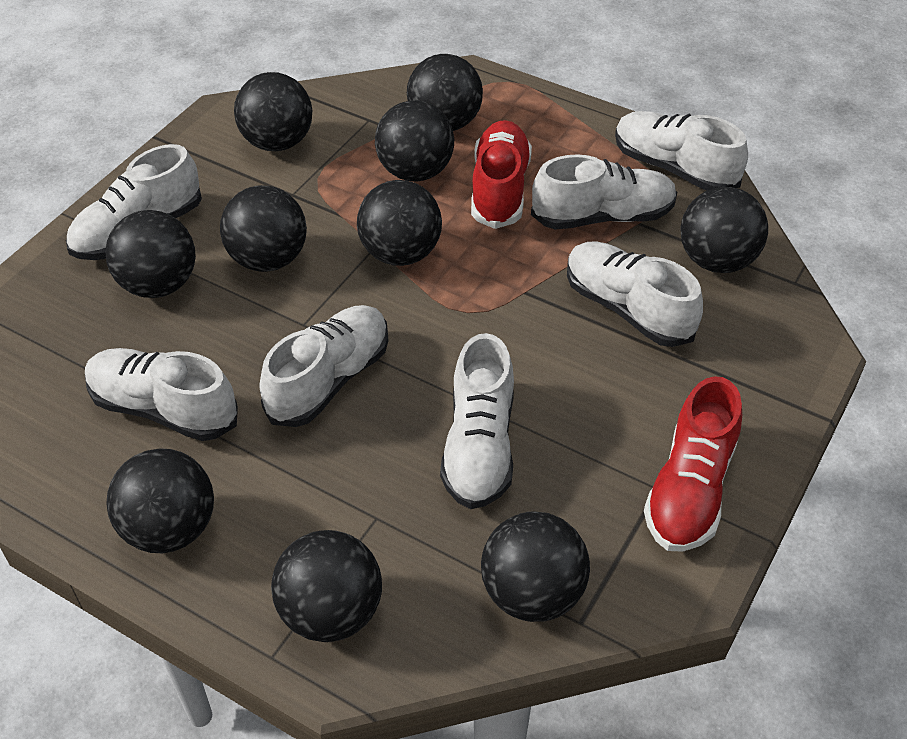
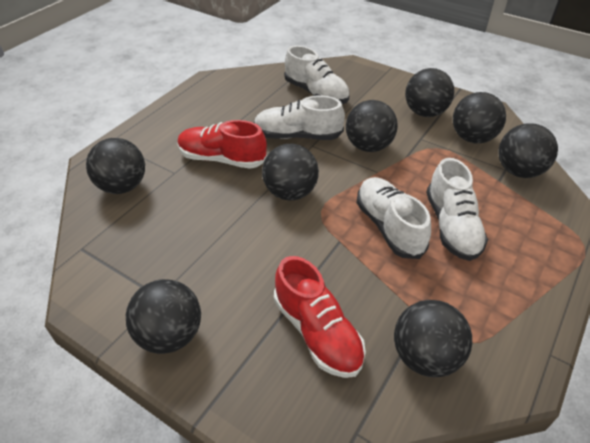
black ball: [105,210,196,298] [106,448,214,553] [220,185,307,272] [234,72,312,151] [271,530,382,642] [357,180,442,266] [375,101,454,182] [407,54,483,131] [481,511,590,622] [680,187,768,273] = 10 -> [86,138,145,194] [126,279,201,354] [262,144,319,201] [346,100,398,152] [394,300,472,377] [405,68,454,117] [453,92,506,143] [499,123,558,178] = 8
white shoe: [66,144,202,260] [85,348,238,441] [259,305,388,427] [440,333,514,509] [531,154,677,230] [567,241,703,347] [615,111,748,190] = 7 -> [254,96,345,140] [284,45,350,104] [356,177,431,259] [426,158,488,261] = 4

